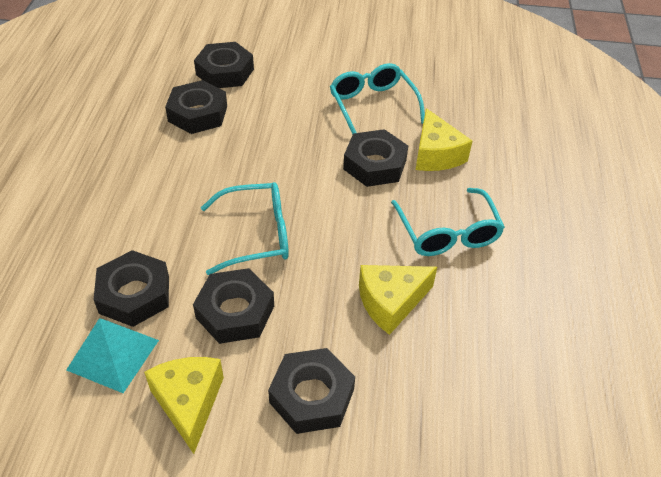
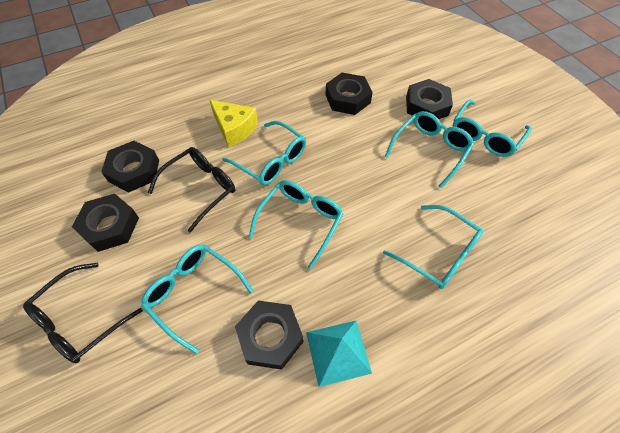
black glasses: none = 0 -> [23,263,143,363] [148,147,235,233] = 2
black nut: [94,250,169,327] [165,80,227,134] [193,268,274,344] [194,42,254,88] [268,348,355,434] [343,129,408,187] = 6 -> [72,194,139,252] [101,141,159,193] [235,301,304,370] [325,73,373,115] [406,79,453,119] = 5
turquoise glasses: [201,182,289,275] [330,63,425,134] [391,188,505,256] = 3 -> [141,245,253,354] [222,121,306,185] [249,180,344,269] [383,205,483,289] [385,111,474,189] [452,99,532,157] = 6
yellow cheese: [144,357,224,454] [359,265,437,335] [416,108,472,171] = 3 -> [210,100,258,148] = 1

